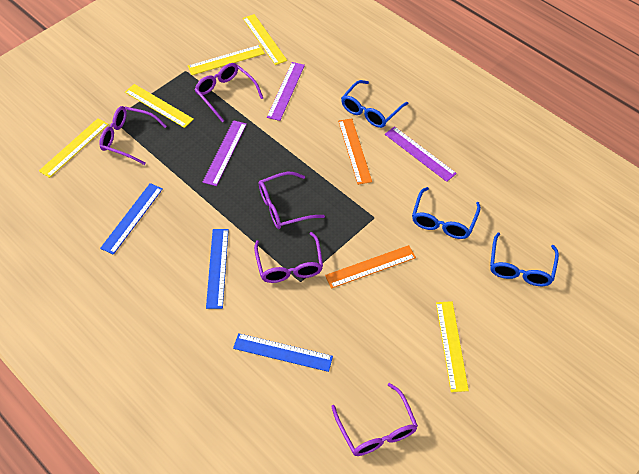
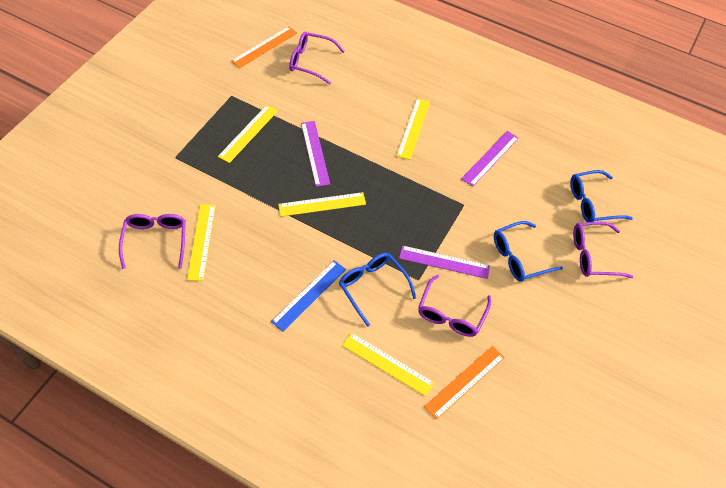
blue ruler: [100,183,163,255] [206,229,229,309] [233,333,333,372] = 3 -> [271,260,346,331] = 1
purple glasses: [99,106,167,165] [195,63,263,122] [254,232,323,283] [259,172,325,229] [331,383,418,456] = 5 -> [119,214,186,269] [289,32,345,84] [418,275,491,337] [573,221,633,278] = 4

